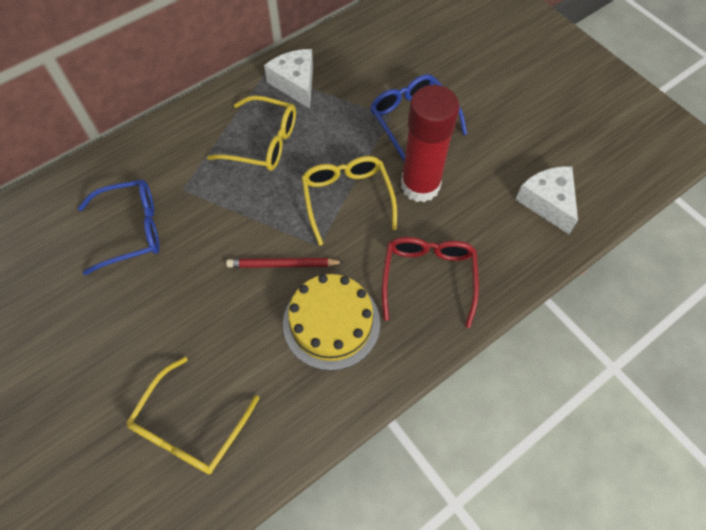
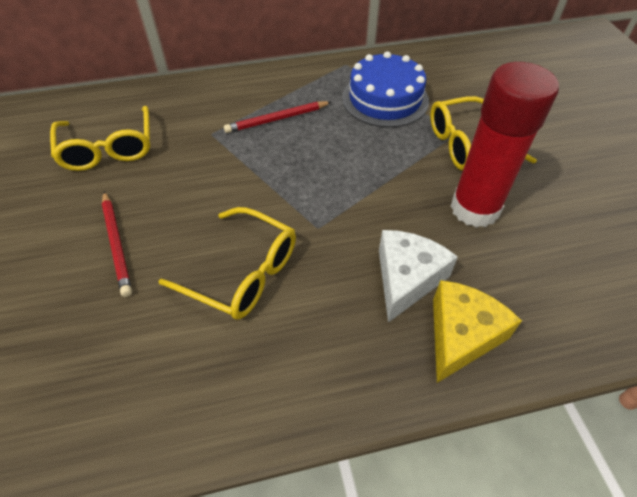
blue cake: none = 0 -> [342,51,429,127] = 1
blue glasses: [78,179,160,275] [370,74,467,162] = 2 -> none = 0
red glasses: [382,237,479,328] = 1 -> none = 0
red pencil: [226,258,344,268] = 1 -> [102,191,132,297] [224,101,331,133] = 2
white cheese: [264,49,313,109] [515,166,578,234] = 2 -> [379,230,458,323] = 1
yellow cake: [283,274,380,371] = 1 -> none = 0
yellow cheese: none = 0 -> [433,280,522,383] = 1

